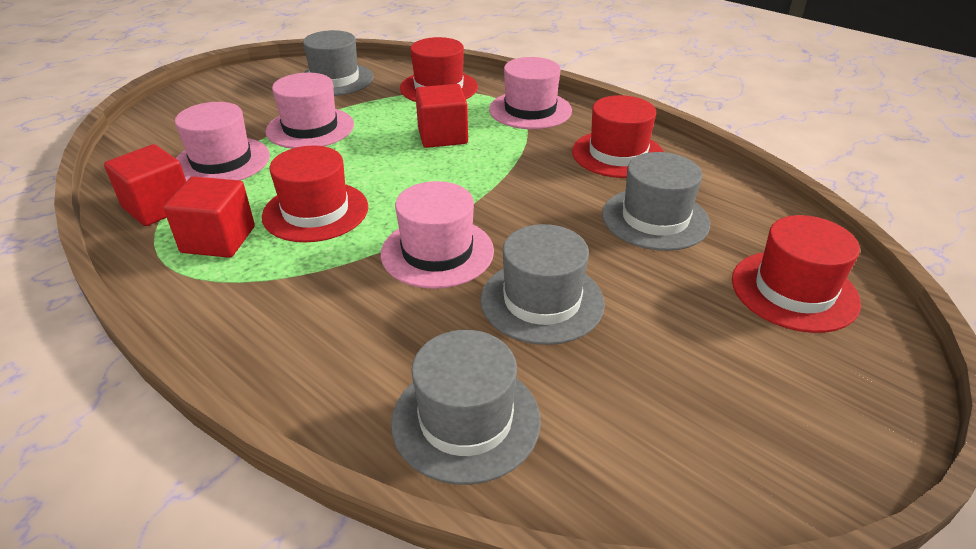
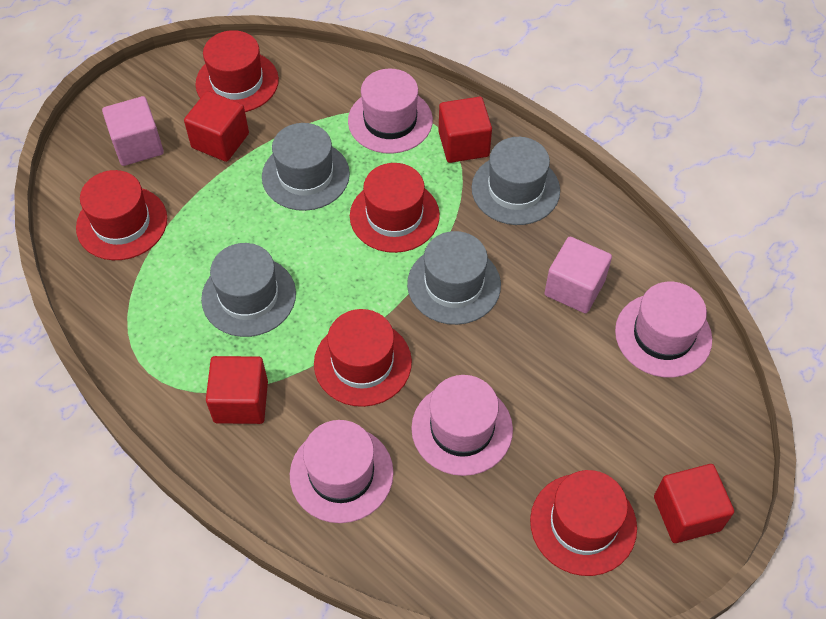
pink cube: none = 0 -> [102,96,164,166] [544,237,612,314] = 2
red cube: [104,144,186,226] [163,176,255,258] [415,84,468,148] = 3 -> [184,91,249,162] [206,356,268,424] [438,97,492,163] [654,464,734,543] = 4
red hat: [262,145,368,242] [400,37,478,102] [572,95,664,178] [732,215,861,333] = 4 -> [76,170,167,260] [195,30,279,112] [314,309,412,407] [350,163,440,253] [530,470,637,576] = 5

